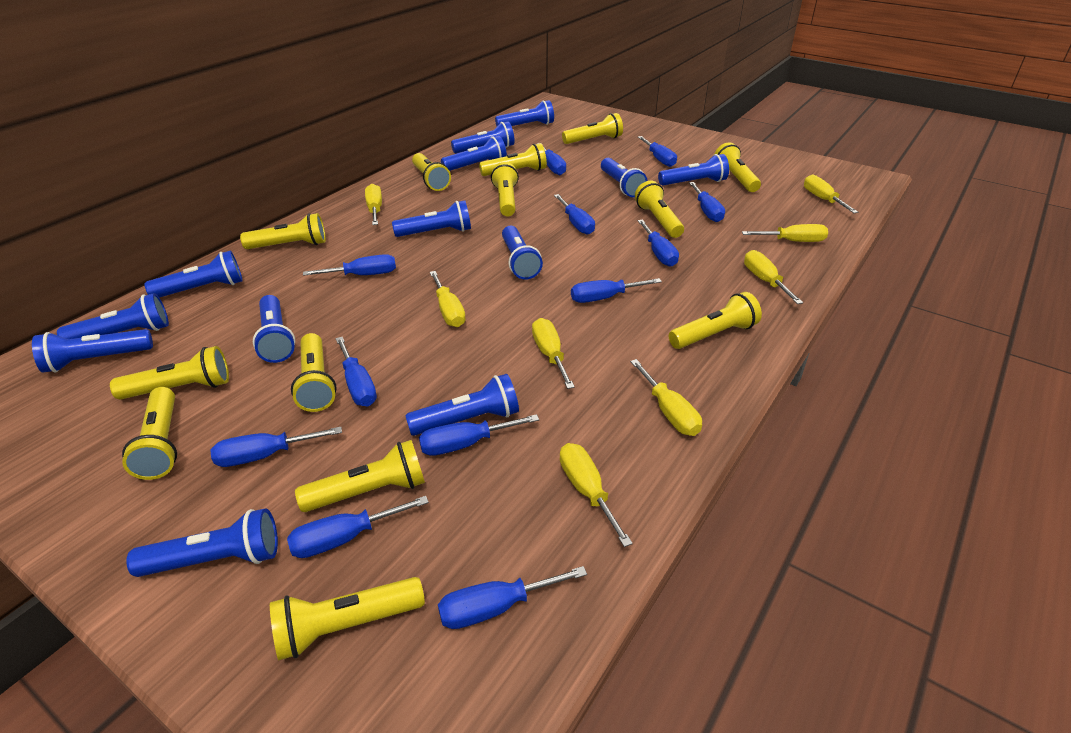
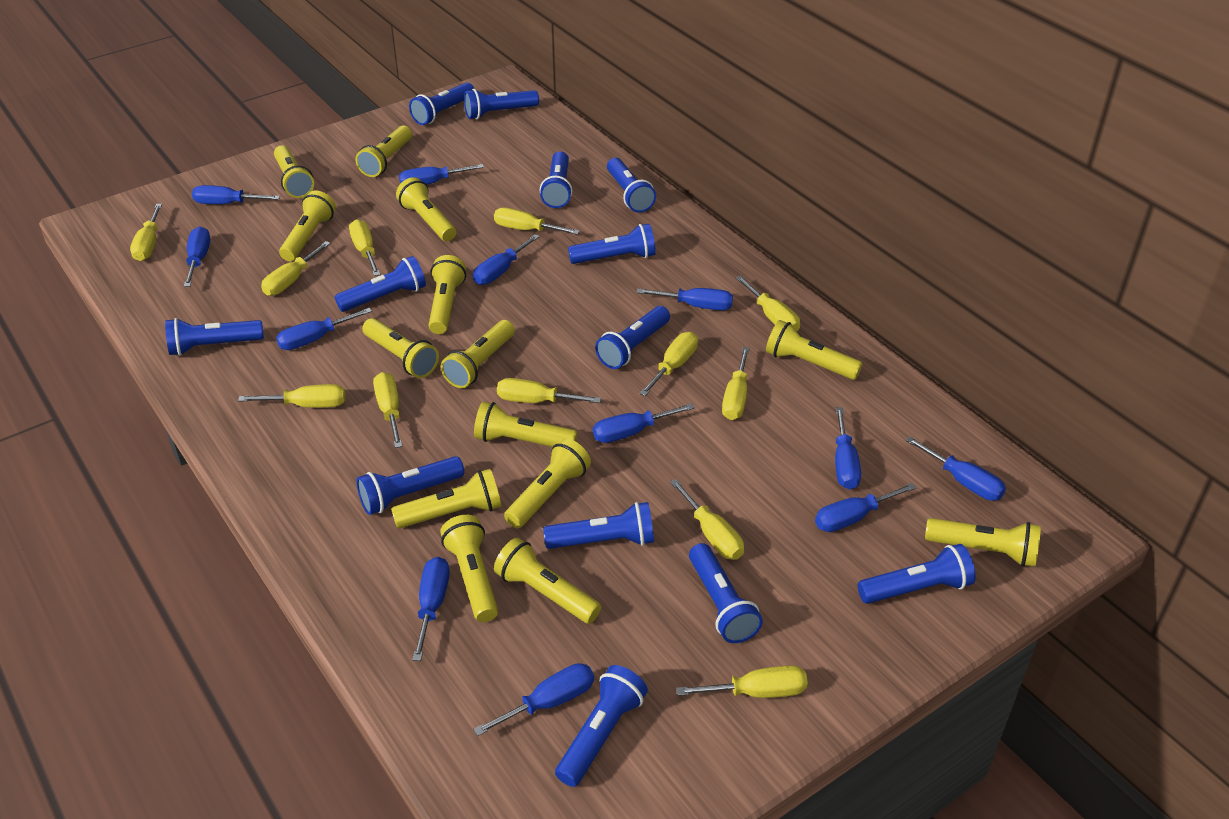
yellow flashlight: [110,346,229,400] [122,387,177,480] [240,213,326,249] [270,577,425,661] [291,333,337,412] [295,440,425,512] [412,153,451,191] [479,143,547,176] [491,162,519,216] [562,113,623,144] [635,181,684,238] [669,292,762,349] [714,142,761,192] = 13 -> [274,145,314,198] [279,190,336,261] [356,125,412,177] [362,318,439,378] [391,469,502,528] [396,177,456,241] [429,255,466,334] [440,515,498,622] [441,320,515,388] [474,402,578,447] [494,538,601,624] [504,438,591,528] [766,320,863,380] [925,518,1041,567] = 14
yellow screwdriver: [365,184,382,225] [430,271,466,327] [532,318,575,389] [560,443,633,547] [630,359,702,436] [742,224,828,242] [744,250,803,304] [804,175,858,213] = 8 -> [130,204,162,261] [238,384,346,408] [261,241,331,296] [349,219,380,276] [373,372,403,448] [494,208,580,235] [497,378,601,403] [639,332,698,396] [670,479,744,560] [676,665,808,698] [722,347,750,420] [736,276,800,331] = 12

